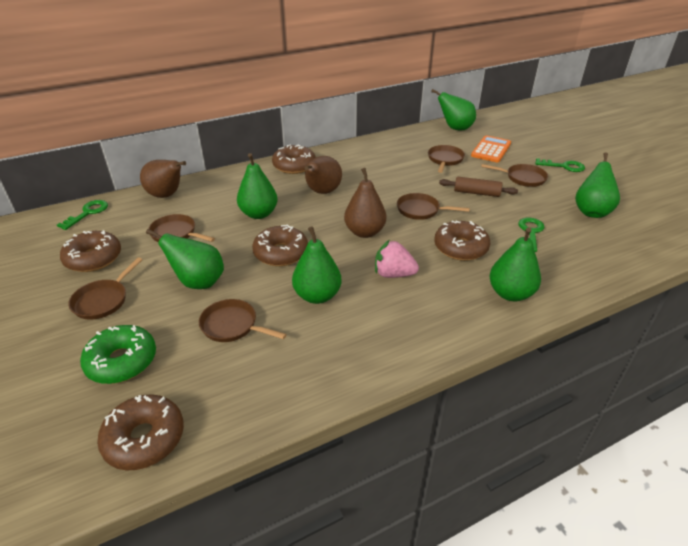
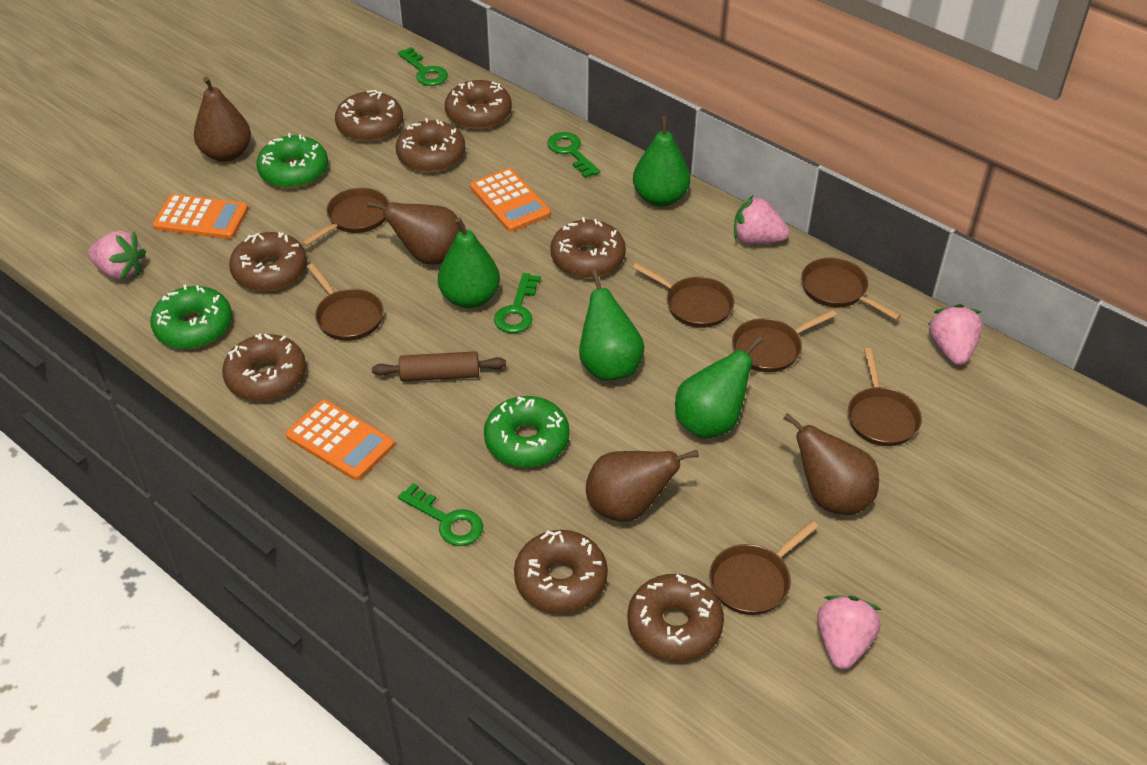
brown donut: [60,230,121,272] [97,394,184,470] [252,224,308,266] [272,144,316,174] [434,220,490,261] = 5 -> [222,334,306,401] [229,232,307,291] [335,89,403,142] [396,118,465,173] [445,80,512,130] [514,530,608,614] [550,217,626,278] [627,574,724,662] = 8
brown pan: [68,258,142,320] [148,214,215,242] [199,299,286,342] [397,193,470,220] [428,145,465,173] [481,164,548,187] = 6 -> [301,188,389,246] [307,263,384,341] [632,263,734,328] [709,521,818,615] [732,310,837,372] [801,257,901,320] [848,348,922,446] = 7
brown pear: [140,160,186,198] [304,156,342,194] [344,168,386,238] = 3 -> [194,76,251,162] [367,201,461,265] [586,450,699,522] [783,413,879,515] = 4
green donut: [80,325,156,384] = 1 -> [150,284,232,349] [256,133,328,189] [484,396,570,468] = 3
green key: [57,200,108,230] [518,218,545,252] [535,158,585,172] = 3 -> [398,47,448,86] [398,483,483,546] [494,273,541,333] [547,132,600,178] = 4
green pear: [146,229,224,289] [237,153,278,219] [292,226,341,304] [431,89,476,131] [489,227,541,301] [575,152,620,218] = 6 -> [438,217,500,308] [579,270,644,381] [633,116,690,207] [675,336,763,439] = 4
orange calculator: [471,135,511,163] = 1 -> [153,194,248,239] [286,400,395,480] [470,168,551,232] = 3
pink strawberry: [375,240,419,278] = 1 -> [88,231,146,280] [734,196,789,244] [817,595,881,670] [928,304,983,365] = 4

